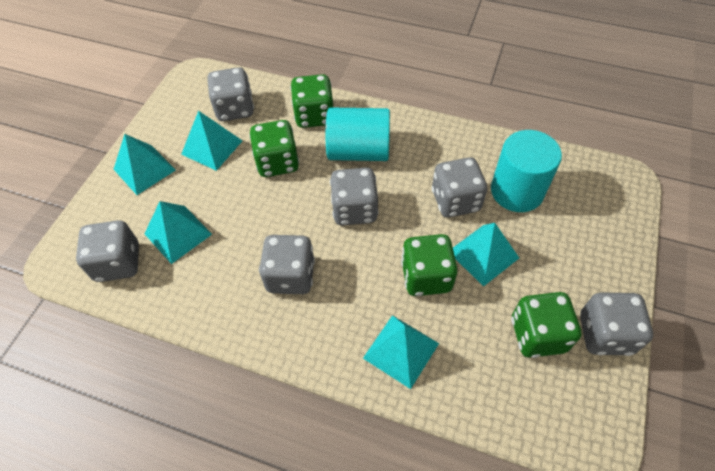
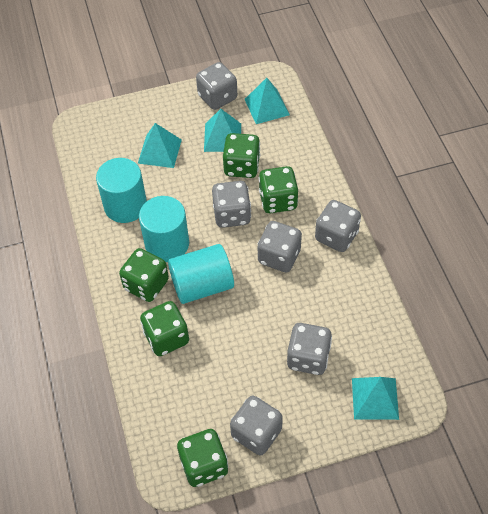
green dice: [249,120,299,177] [290,74,333,128] [401,234,458,296] [511,292,581,358] = 4 -> [119,248,169,302] [140,301,189,356] [177,429,228,487] [223,133,260,178] [259,166,298,213] = 5
turquoise cylinder: [326,108,390,161] [491,130,562,212] = 2 -> [96,158,147,223] [139,196,189,262] [168,244,234,304] = 3
turquoise pyramid: [114,134,176,195] [144,201,212,264] [181,111,242,171] [363,315,439,389] [453,223,519,287] = 5 -> [138,123,182,168] [204,109,241,152] [245,78,290,124] [352,377,399,420] = 4

